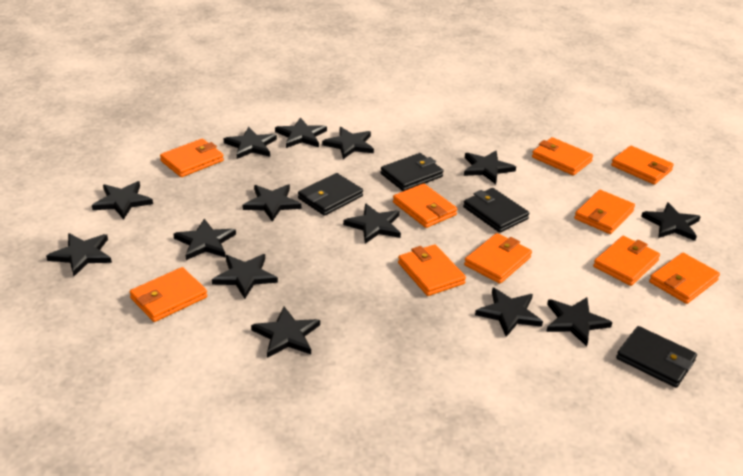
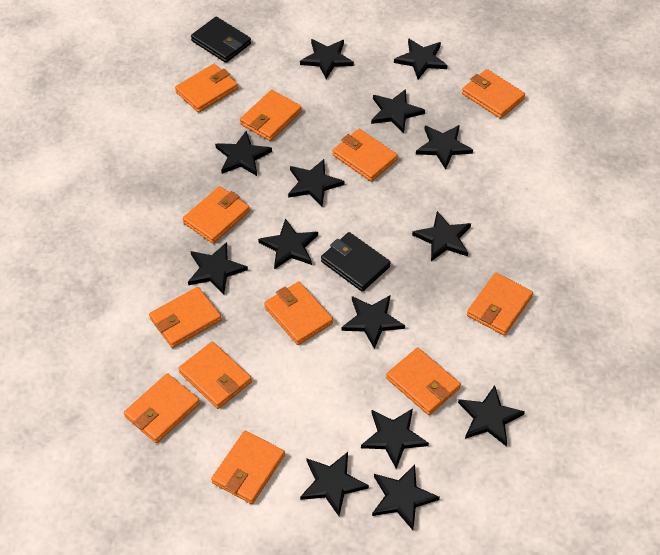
black wallet: [298,173,363,216] [381,153,444,191] [463,188,529,233] [616,326,697,388] = 4 -> [191,17,251,63] [321,232,391,292] = 2
orange wallet: [130,267,207,322] [160,139,224,177] [393,183,457,228] [398,244,466,296] [464,233,532,284] [532,137,593,175] [574,190,635,234] [593,236,660,286] [611,146,674,184] [649,253,720,304] = 10 -> [124,373,200,443] [149,287,222,348] [175,64,238,113] [178,342,252,409] [183,186,250,244] [211,431,285,504] [240,90,302,141] [264,281,333,345] [333,129,398,182] [386,347,461,415] [462,69,525,119] [467,273,533,336] = 12

